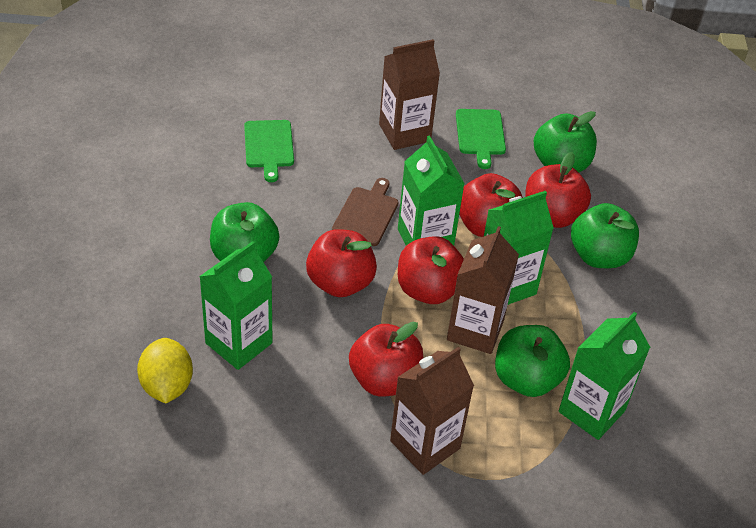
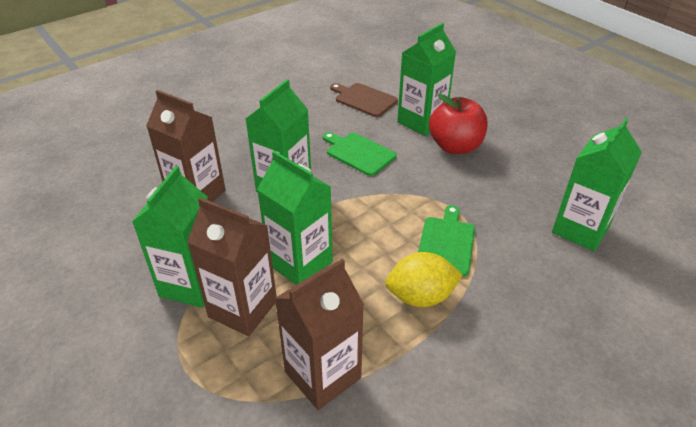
green apple: [210,202,279,262] [495,325,570,397] [534,111,597,173] [571,203,639,268] = 4 -> none = 0
green carton: [199,241,273,370] [398,136,465,246] [484,191,554,305] [558,312,650,440] = 4 -> [132,166,208,308] [246,79,311,193] [257,151,333,285] [397,23,456,136] [552,118,642,251] = 5
red apple: [306,229,377,297] [349,322,423,397] [398,236,464,304] [459,173,523,237] [525,152,591,228] = 5 -> [429,94,488,154] = 1

